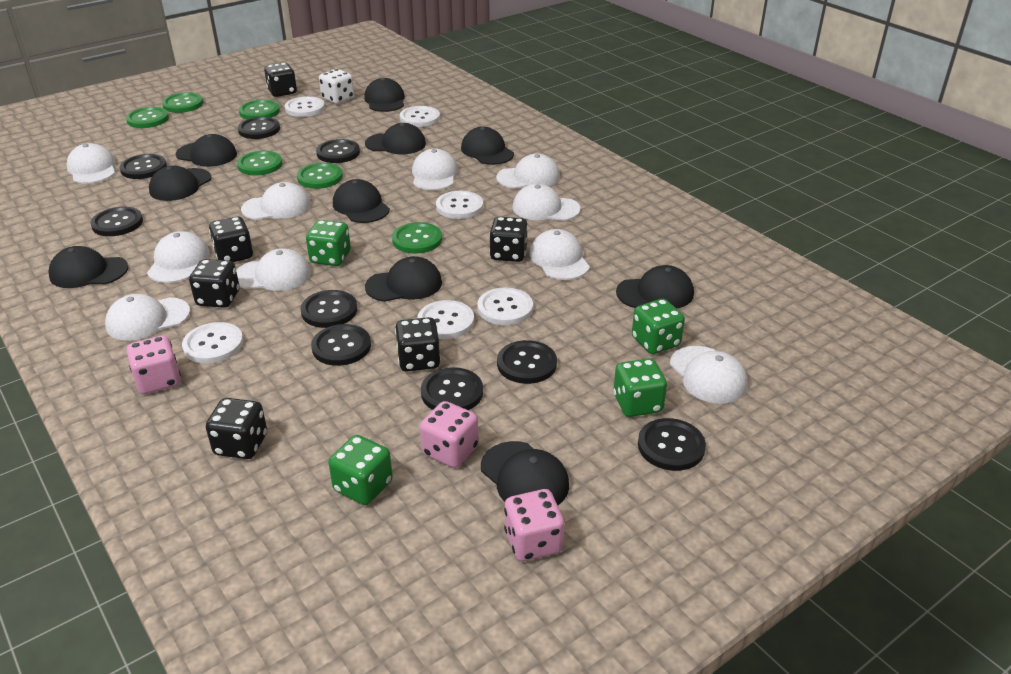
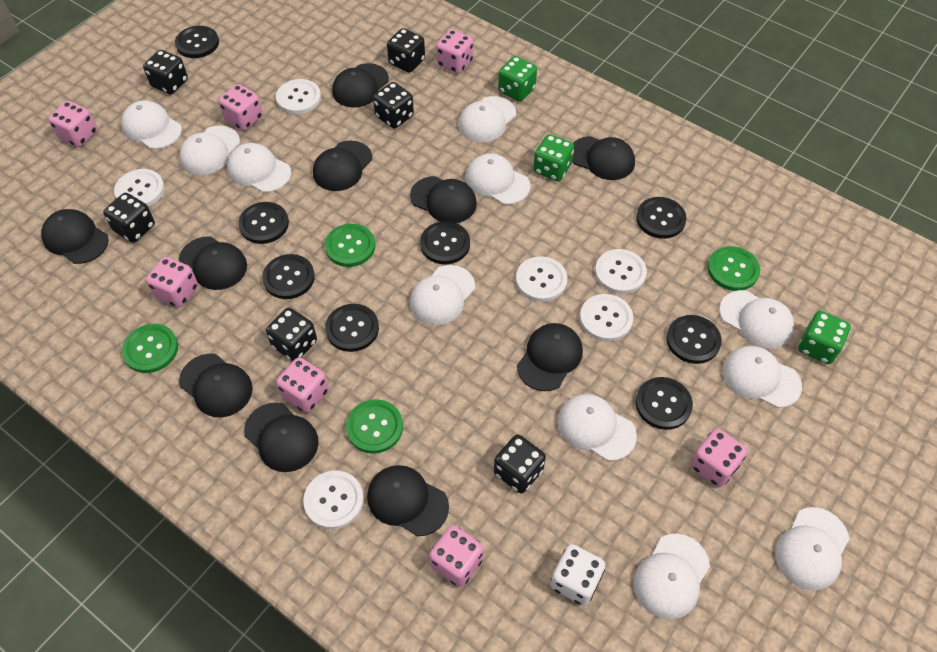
black button: [90,207,143,236] [120,154,167,179] [238,117,280,139] [301,290,357,328] [311,324,371,366] [316,139,360,163] [421,367,483,410] [497,340,557,384] [638,418,706,471] = 9 -> [175,26,219,58] [238,202,289,244] [262,254,315,299] [325,304,379,352] [420,221,470,264] [635,377,693,430] [636,197,686,239] [666,315,722,364] = 8
green button: [126,107,169,128] [162,92,203,113] [237,151,282,175] [239,100,280,119] [297,163,343,189] [392,222,442,254] = 6 -> [122,324,178,373] [325,224,375,267] [346,399,403,454] [707,246,760,291] = 4
green dice: [306,220,351,266] [328,435,393,505] [613,358,667,417] [632,299,685,354] = 4 -> [498,56,537,101] [533,134,574,181] [798,311,851,364] = 3
pink dice: [127,336,181,394] [420,401,479,468] [504,489,565,561] = 3 -> [48,101,98,147] [146,257,198,308] [219,84,263,131] [276,357,329,413] [429,525,483,587] [436,29,473,74] [691,429,747,487] = 7
white cap: [66,143,116,184] [105,294,190,341] [147,231,210,283] [236,248,311,291] [241,182,311,220] [412,148,458,190] [496,153,560,189] [512,183,580,221] [529,229,590,280] [670,346,748,404] = 10 -> [121,100,182,149] [179,126,240,175] [227,143,291,193] [410,265,475,325] [459,96,516,142] [466,153,531,205] [557,394,637,461] [634,534,710,619] [719,290,794,349] [723,346,802,408] [775,507,849,590] = 11

